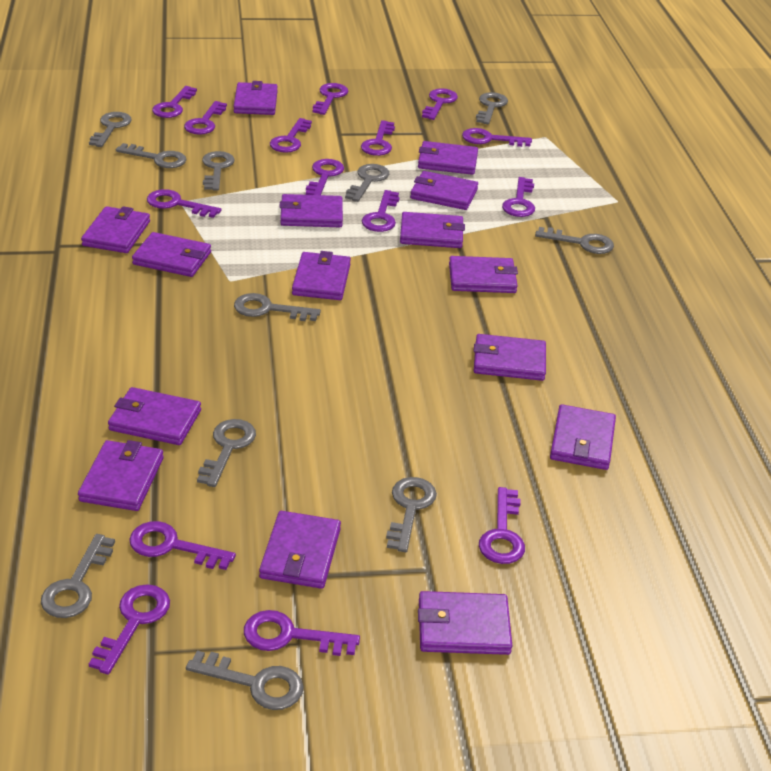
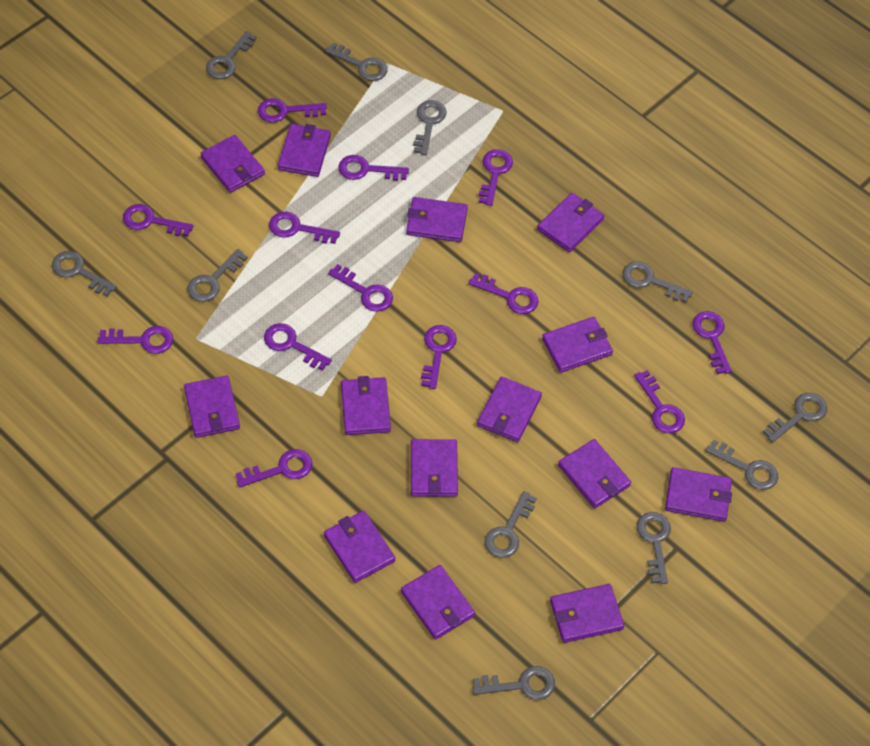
purple key: [89,584,170,675] [129,521,236,570] [147,189,221,218] [152,86,197,118] [184,101,227,135] [244,610,360,656] [270,118,312,153] [306,159,344,195] [313,83,348,115] [361,120,395,156] [362,190,400,232] [422,88,458,120] [462,128,532,147] [479,487,525,564] [502,177,535,217] = 15 -> [98,326,173,354] [123,204,193,237] [236,449,312,488] [258,98,327,123] [264,323,332,371] [269,212,340,244] [328,264,393,312] [338,155,409,181] [421,325,457,389] [468,273,539,314] [479,149,513,206] [634,370,685,433] [693,311,732,374] = 13
purple wallet: [78,440,164,511] [81,206,150,253] [108,387,201,445] [132,232,211,277] [233,81,278,115] [259,511,341,589] [279,194,343,227] [292,251,351,300] [400,212,465,248] [410,171,478,210] [418,141,478,175] [418,591,512,655] [449,256,518,293] [474,334,546,381] [550,404,616,470] = 15 -> [184,376,240,438] [200,135,265,193] [278,124,331,177] [324,511,395,583] [341,376,391,435] [401,565,475,640] [406,197,468,242] [411,439,458,497] [477,376,542,442] [537,193,604,252] [542,317,613,373] [550,584,624,643] [558,439,631,508] [665,467,732,522] = 14

